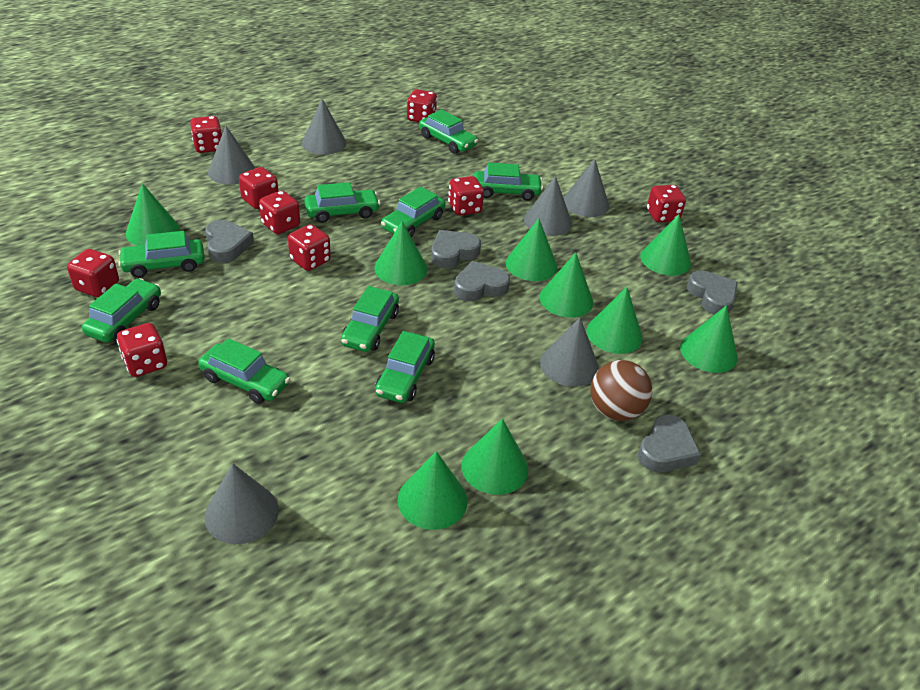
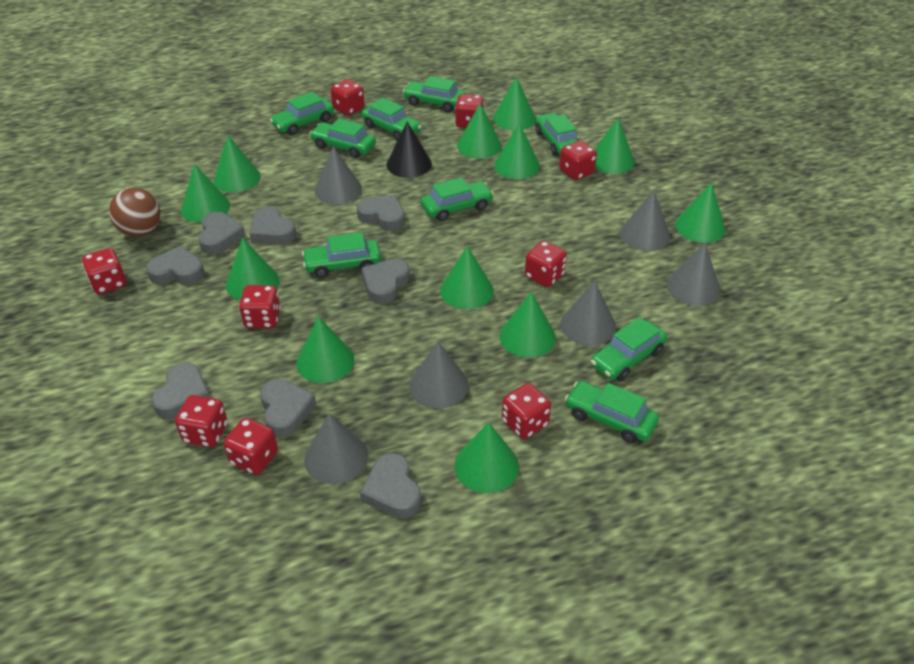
black cone: none = 0 -> [387,121,432,178] = 1
green cone: [126,183,180,246] [374,221,427,285] [398,451,468,530] [462,419,528,495] [506,218,557,281] [539,252,593,318] [586,287,643,354] [640,214,691,276] [680,305,738,373] = 9 -> [181,164,230,223] [214,135,261,192] [226,238,279,300] [296,317,355,383] [440,246,494,309] [455,422,519,493] [457,103,501,159] [493,77,535,130] [494,123,540,179] [500,292,556,358] [594,118,635,174] [675,183,725,243] = 12
grey heart: [205,220,254,263] [431,230,481,268] [454,261,510,301] [638,415,701,472] [687,270,738,315] = 5 -> [146,246,204,285] [151,363,210,419] [198,212,245,255] [249,207,296,245] [260,379,316,437] [357,194,405,231] [360,453,421,518] [361,259,410,304] = 8

